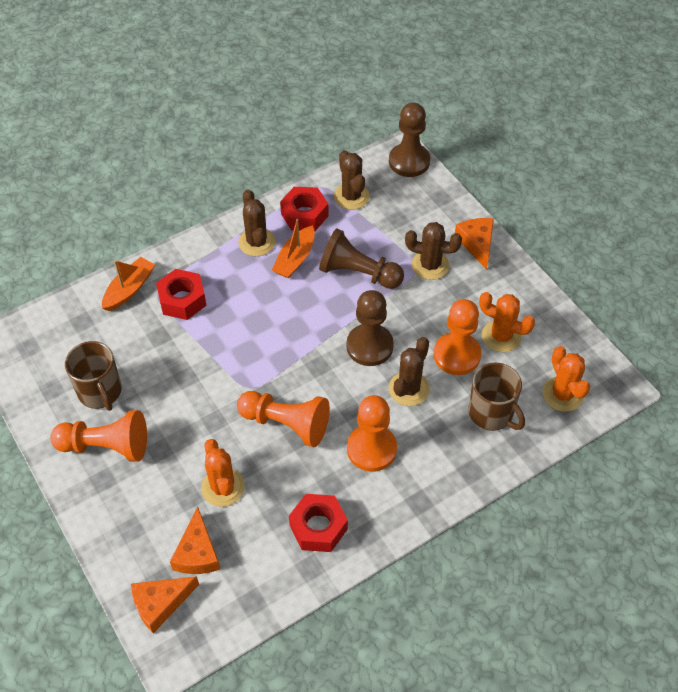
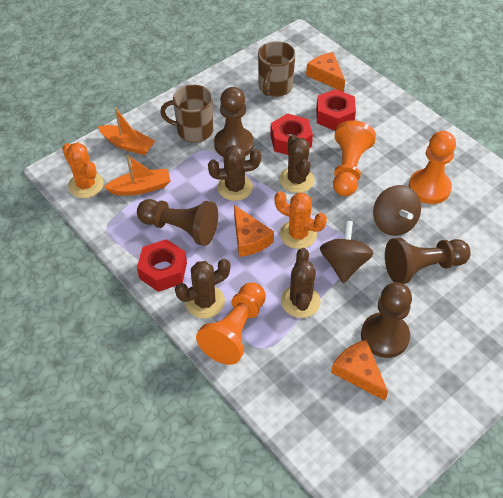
brown pawn: [319,228,404,289] [347,290,394,366] [389,103,430,177] = 3 -> [137,199,218,246] [214,87,254,157] [361,282,412,358] [385,238,471,284] = 4
brown spinning top: none = 0 -> [320,221,374,283] [373,185,421,236] = 2
orange cactus: [201,439,245,507] [479,292,535,352] [542,346,590,412] = 3 -> [62,142,104,198] [275,191,327,249] = 2
orange pawn: [50,410,147,462] [237,391,330,447] [347,395,397,472] [434,299,481,375] = 4 -> [196,282,266,365] [333,120,376,196] [409,131,456,204] = 3

